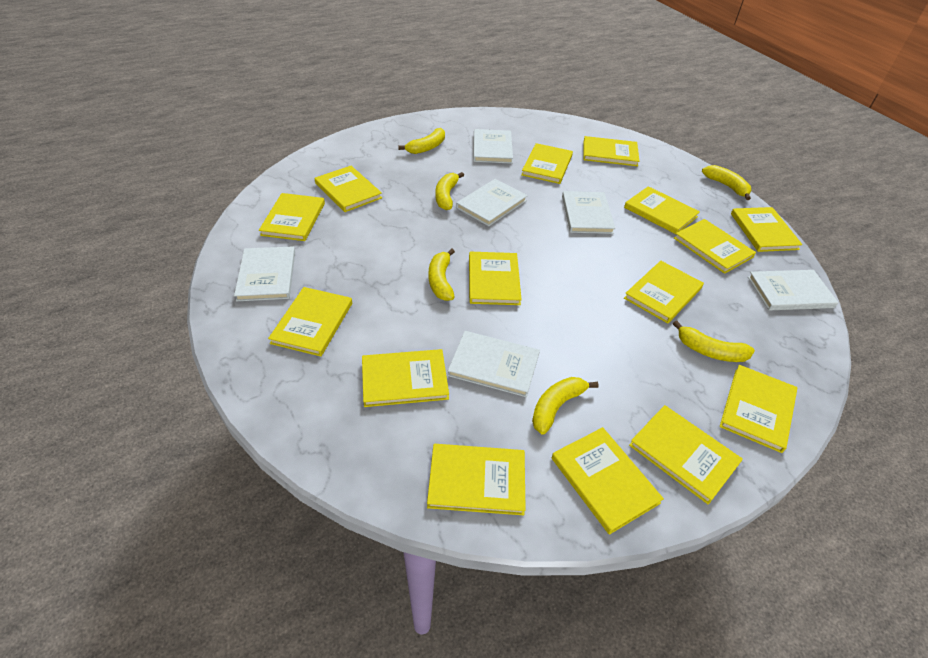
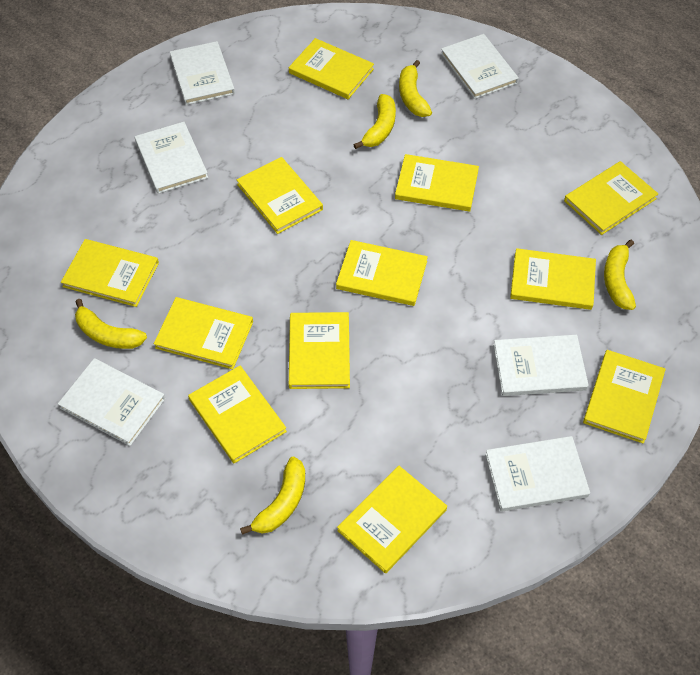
yellow banana: [398,128,445,154] [429,249,455,301] [435,172,464,210] [532,377,599,435] [673,321,755,362] [702,165,751,200] = 6 -> [75,299,147,349] [240,457,305,535] [354,94,396,149] [399,60,432,117] [604,240,636,310] = 5
yellow book: [259,193,325,241] [268,287,352,357] [315,166,382,212] [362,349,449,407] [427,444,526,515] [469,252,522,305] [521,143,573,184] [552,427,664,535] [583,136,639,166] [624,186,700,235] [624,261,704,323] [629,405,743,505] [674,219,756,274] [720,365,797,453] [731,207,803,252] = 15 -> [61,239,159,307] [154,297,253,369] [188,365,287,463] [237,157,323,234] [289,38,374,99] [289,312,350,389] [336,240,428,306] [337,466,447,574] [395,154,479,212] [510,248,596,310] [564,161,658,235] [583,350,666,444] = 12

